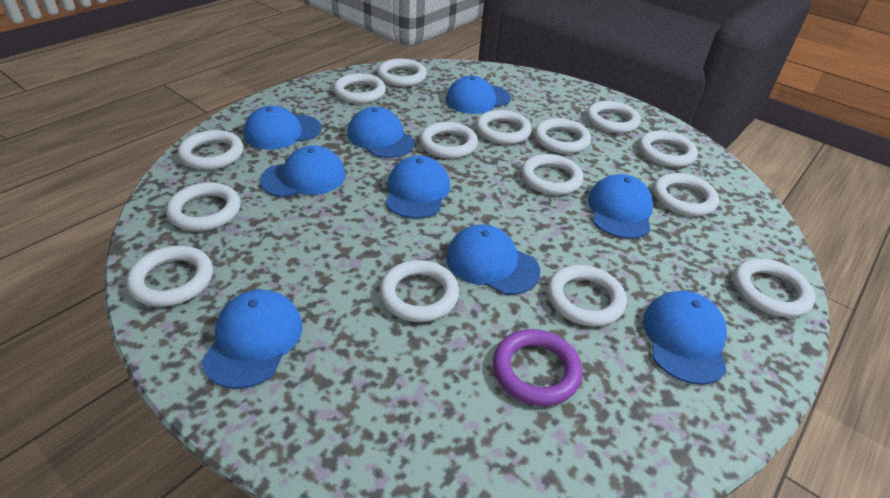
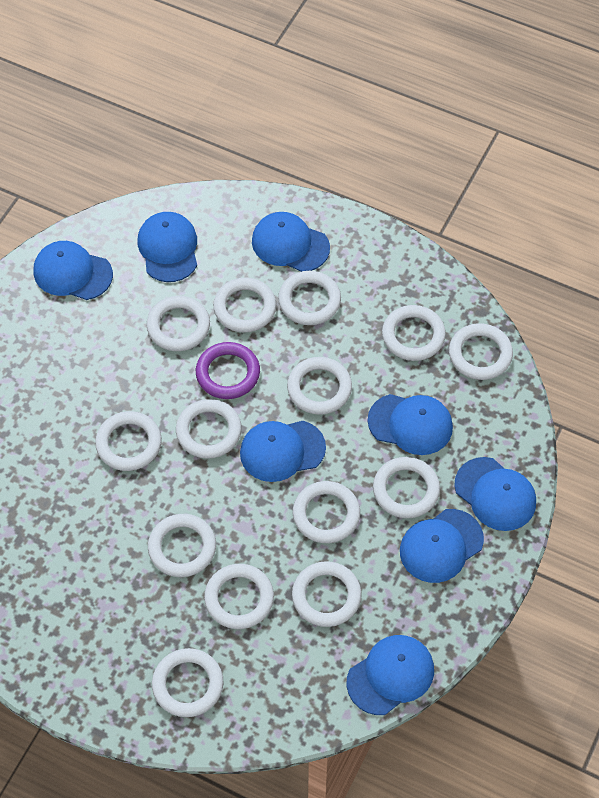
blue cap: [202,289,303,389] [244,106,322,150] [260,145,346,198] [347,107,415,158] [385,155,450,219] [446,76,511,114] [446,225,540,295] [588,174,653,239] [643,291,727,385] = 9 -> [34,241,113,300] [138,212,197,282] [240,421,326,482] [252,212,330,272] [346,635,434,715] [368,394,453,455] [400,509,484,583] [454,457,536,531] = 8
white ring: [126,246,213,307] [166,182,241,231] [178,130,244,170] [333,73,386,104] [377,59,427,87] [379,260,459,322] [420,122,478,159] [476,110,532,144] [521,154,583,195] [534,118,591,154] [547,265,627,327] [586,101,641,133] [639,131,698,167] [653,173,719,217] [733,259,815,317] = 15 -> [95,411,162,471] [147,296,210,351] [148,514,216,577] [152,648,223,717] [176,399,242,459] [204,564,274,629] [213,278,276,333] [278,271,341,325] [287,357,352,415] [292,561,362,627] [293,481,360,543] [373,457,440,518] [382,305,446,361] [449,323,513,380] = 14

